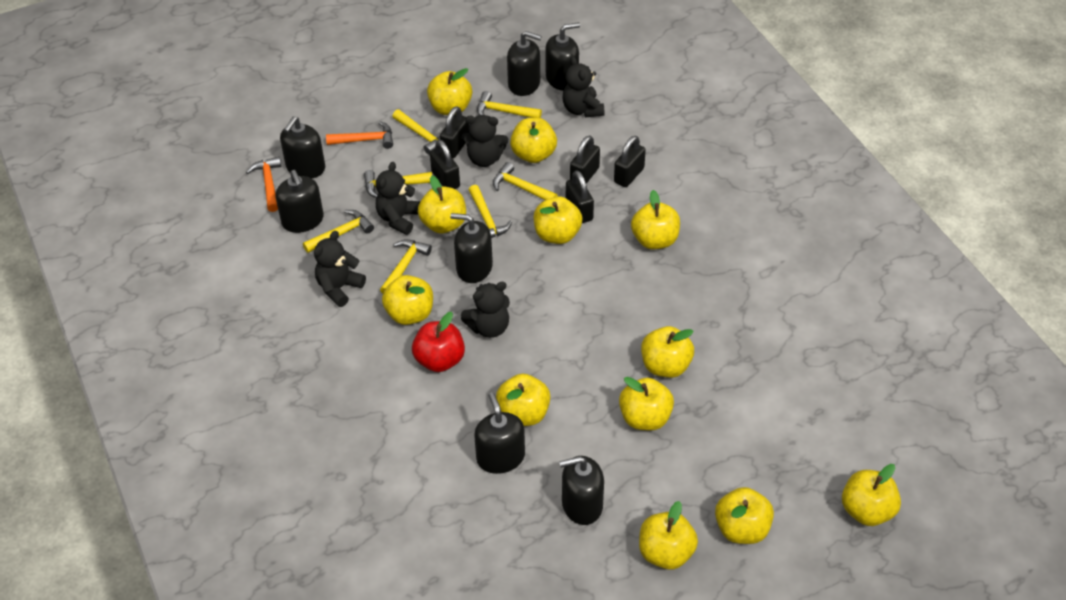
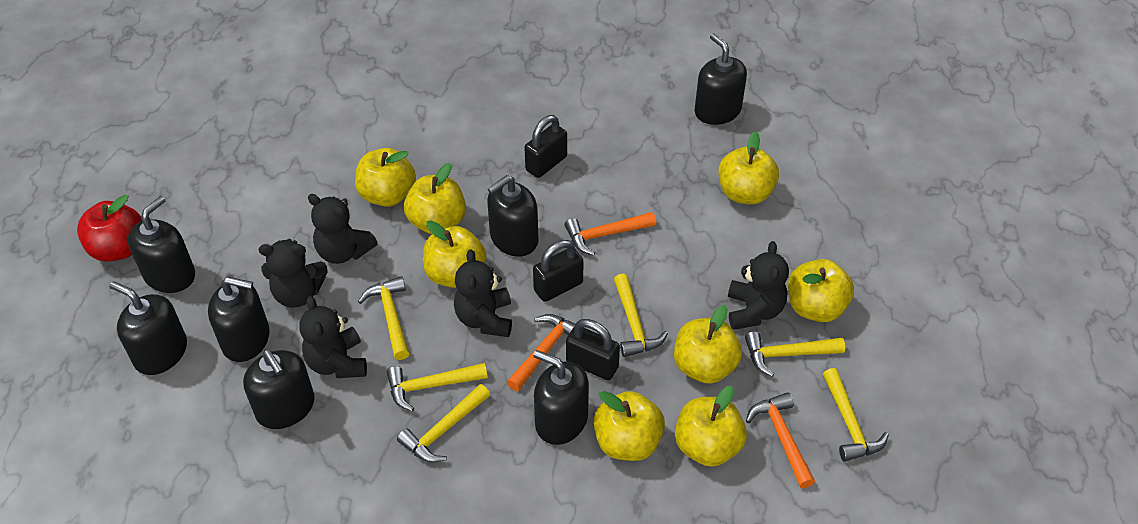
black padlock: [430,140,460,189] [440,107,469,158] [566,170,594,223] [570,135,600,184] [614,136,646,187] = 5 -> [524,115,567,178] [533,240,584,302] [566,319,620,380] = 3
orange hammer: [246,156,281,212] [326,121,393,149] = 2 -> [507,314,576,391] [565,212,656,255] [746,392,815,488] = 3
yellow apple: [382,275,433,325] [418,176,466,234] [427,68,472,115] [496,373,551,426] [510,118,557,163] [534,196,582,244] [619,377,674,431] [631,190,680,249] [639,501,698,570] [641,326,694,378] [715,487,774,544] [842,464,901,526] = 12 -> [355,148,416,207] [404,163,466,234] [423,220,487,288] [594,391,665,461] [674,305,742,384] [675,386,747,467] [718,131,779,205] [788,259,854,322] = 8
yellow hammer: [303,210,374,253] [364,170,432,198] [380,239,432,294] [392,110,440,155] [469,185,512,238] [477,91,542,118] [493,162,558,200] = 7 -> [358,276,409,360] [387,363,488,411] [397,384,490,463] [614,273,668,357] [745,331,845,377] [823,368,889,462] = 6

